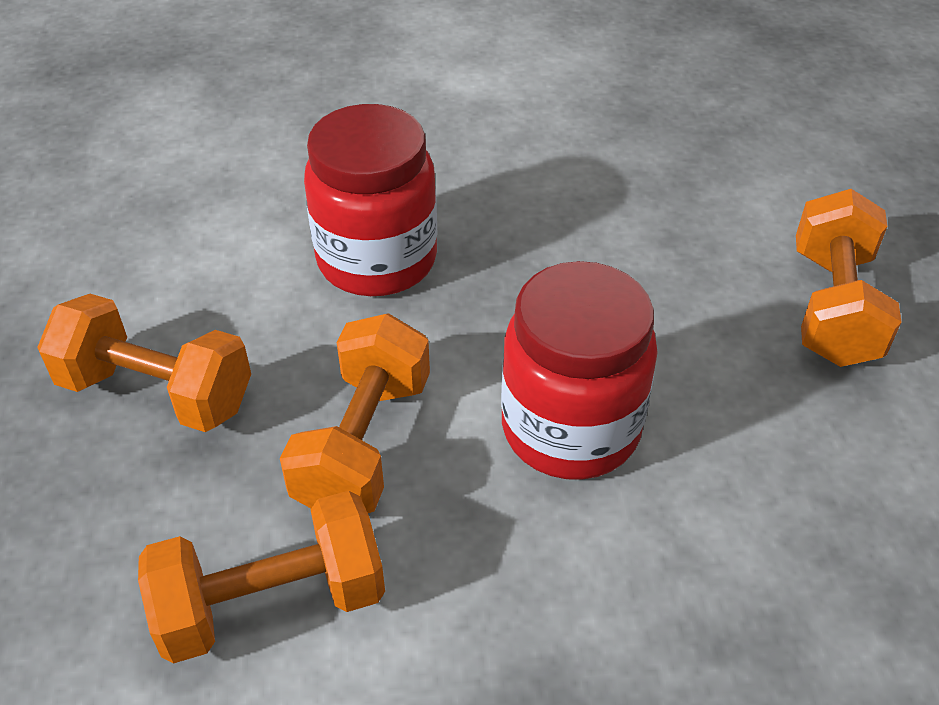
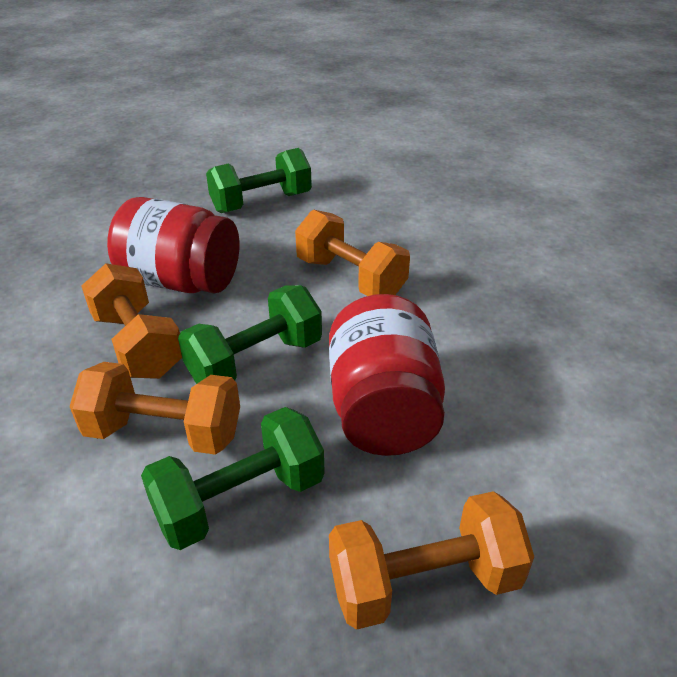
green dumbbell: none = 0 -> [141,407,325,550] [178,285,322,384] [206,148,312,213] = 3

